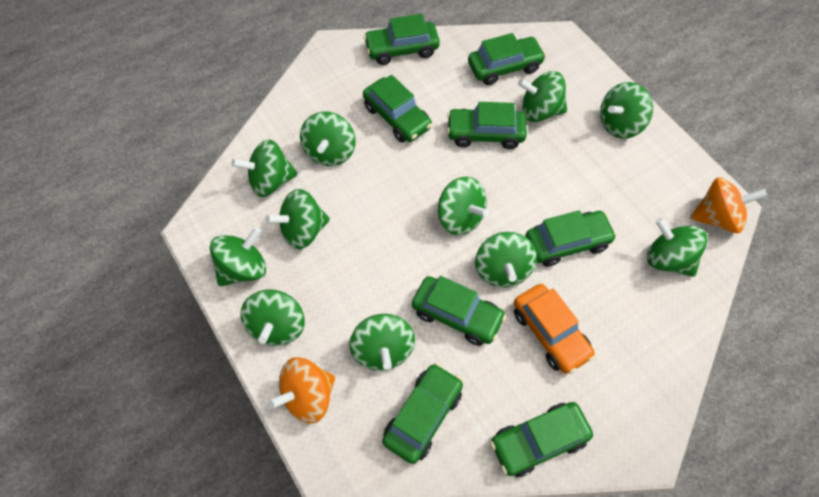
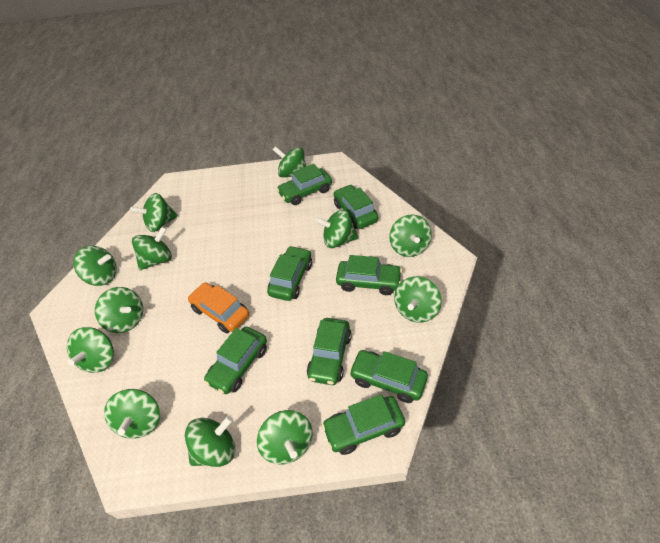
green spinning top: [210,227,266,287] [232,139,298,197] [241,290,305,346] [265,189,330,249] [300,111,356,166] [349,314,415,371] [438,177,489,235] [475,232,537,288] [518,71,567,122] [600,82,653,139] [647,218,708,277] = 11 -> [67,327,114,373] [73,246,117,286] [95,287,143,333] [104,389,160,439] [130,193,178,232] [132,226,172,270] [185,416,235,467] [257,410,312,464] [273,146,306,177] [314,209,358,248] [390,215,432,257] [394,276,442,323] = 12
orange spinning top: [268,357,335,424] [690,177,768,233] = 2 -> none = 0

